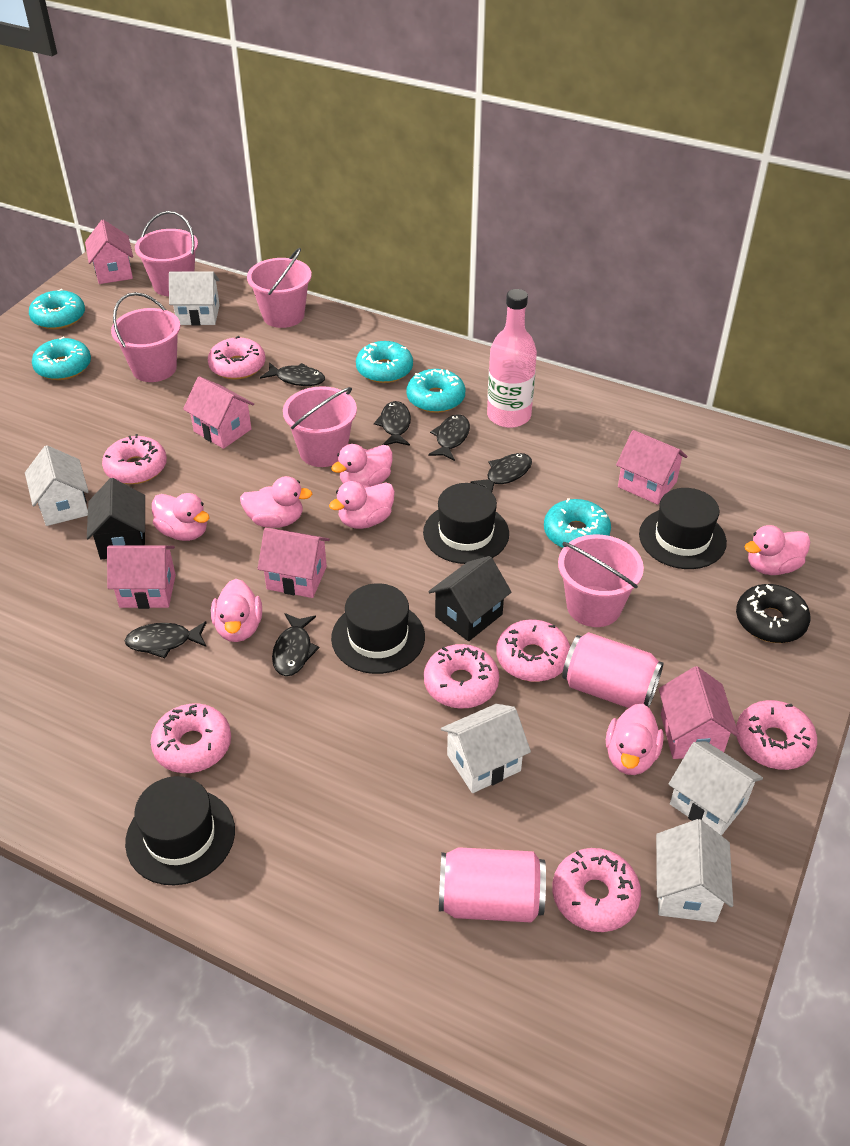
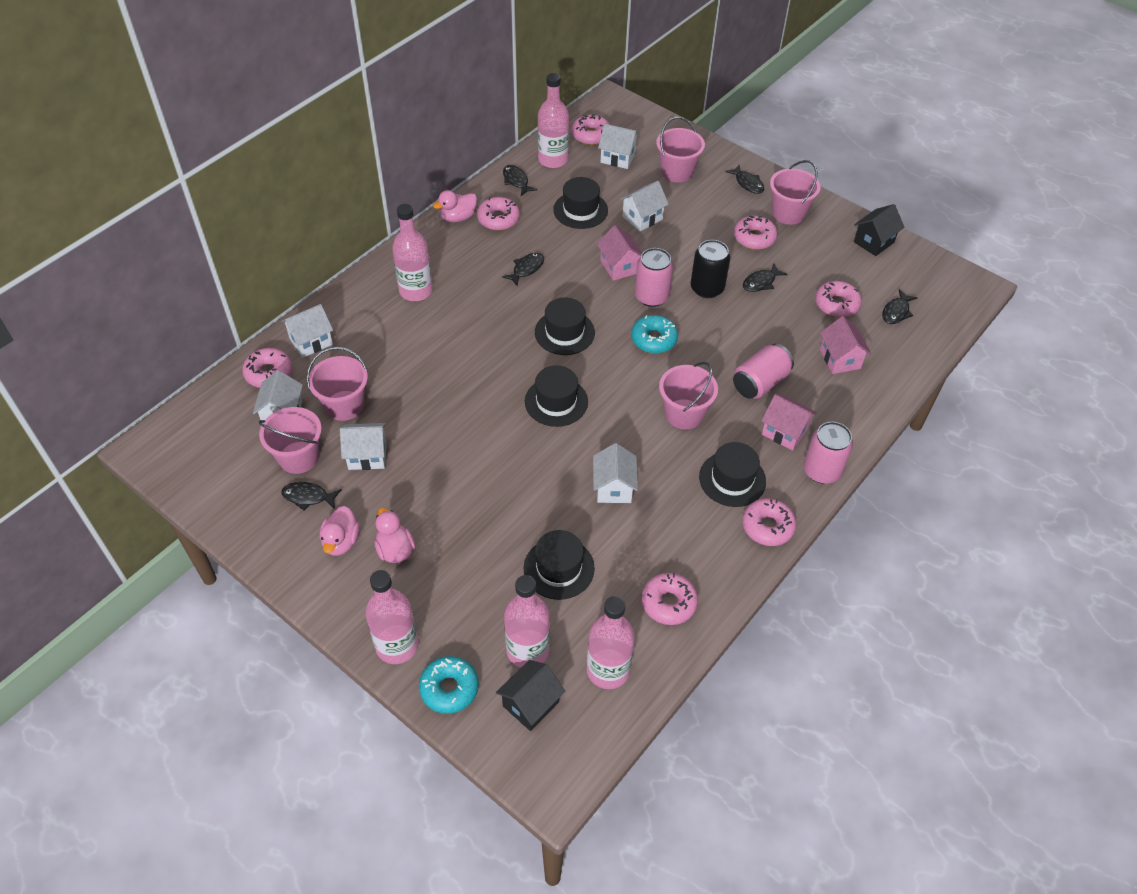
black can: none = 0 -> [691,240,730,298] = 1
black donut: [736,584,811,643] = 1 -> none = 0
black hat: [125,776,235,885] [331,583,425,674] [423,483,509,564] [639,488,727,569] = 4 -> [524,530,595,600] [525,365,588,427] [535,297,595,355] [553,177,608,229] [699,442,766,507] = 5
pink bottle: [487,289,537,428] = 1 -> [365,570,418,664] [392,204,433,301] [504,575,550,668] [538,73,569,168] [587,596,635,689] = 5
pink can: [439,847,546,922] [562,632,664,708] = 2 -> [635,248,673,307] [733,344,794,399] [803,422,853,484] = 3
pink duck: [152,493,210,541] [211,579,262,642] [240,476,312,528] [329,481,395,529] [331,444,393,487] [606,703,664,775] [745,525,810,575] = 7 -> [320,506,360,556] [375,507,415,563] [433,190,477,222] = 3
pink house: [85,220,133,284] [107,546,176,609] [183,376,254,449] [258,528,330,598] [616,430,687,505] [659,666,739,759] = 6 -> [597,225,642,281] [761,394,817,451] [820,316,871,374] = 3
turquoise donut: [29,289,85,329] [32,337,91,380] [356,341,413,383] [406,369,466,413] [544,498,611,548] = 5 -> [419,656,479,714] [631,315,678,353] = 2
white house: [25,445,89,526] [169,272,220,326] [441,704,531,793] [656,819,733,922] [668,741,763,836] = 5 -> [253,370,303,420] [281,304,333,358] [340,423,386,470] [593,443,638,503] [598,124,640,169] [620,181,669,231] = 6

